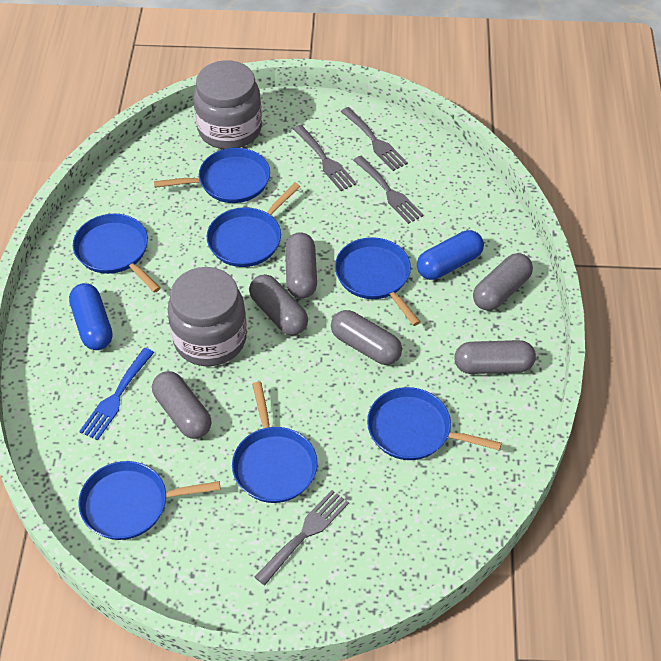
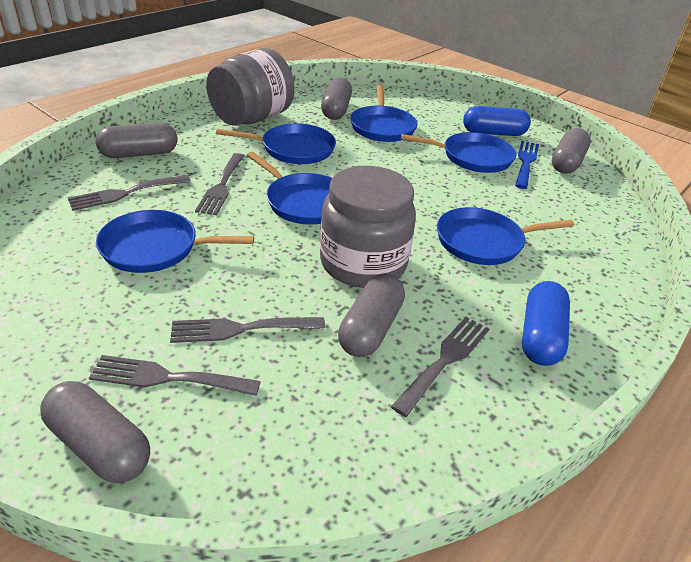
blue pan: [73,214,160,293] [78,461,220,540] [154,148,270,203] [207,183,300,267] [232,382,318,503] [335,237,420,326] [367,387,502,460] = 7 -> [96,210,254,273] [216,123,336,164] [247,152,332,225] [350,85,418,142] [401,132,516,173] [437,207,574,265] = 6
grey capsule: [152,371,212,439] [249,274,308,336] [285,232,317,299] [331,310,402,365] [454,340,536,374] [473,253,533,311] = 6 -> [40,381,150,483] [96,123,177,158] [321,77,352,120] [338,274,405,357] [552,128,591,174] = 5
grey fork: [255,490,349,585] [293,125,357,191] [340,107,408,171] [353,156,424,224] = 4 -> [68,175,191,211] [89,355,261,396] [170,317,325,343] [195,153,244,215] [391,317,489,417] = 5

